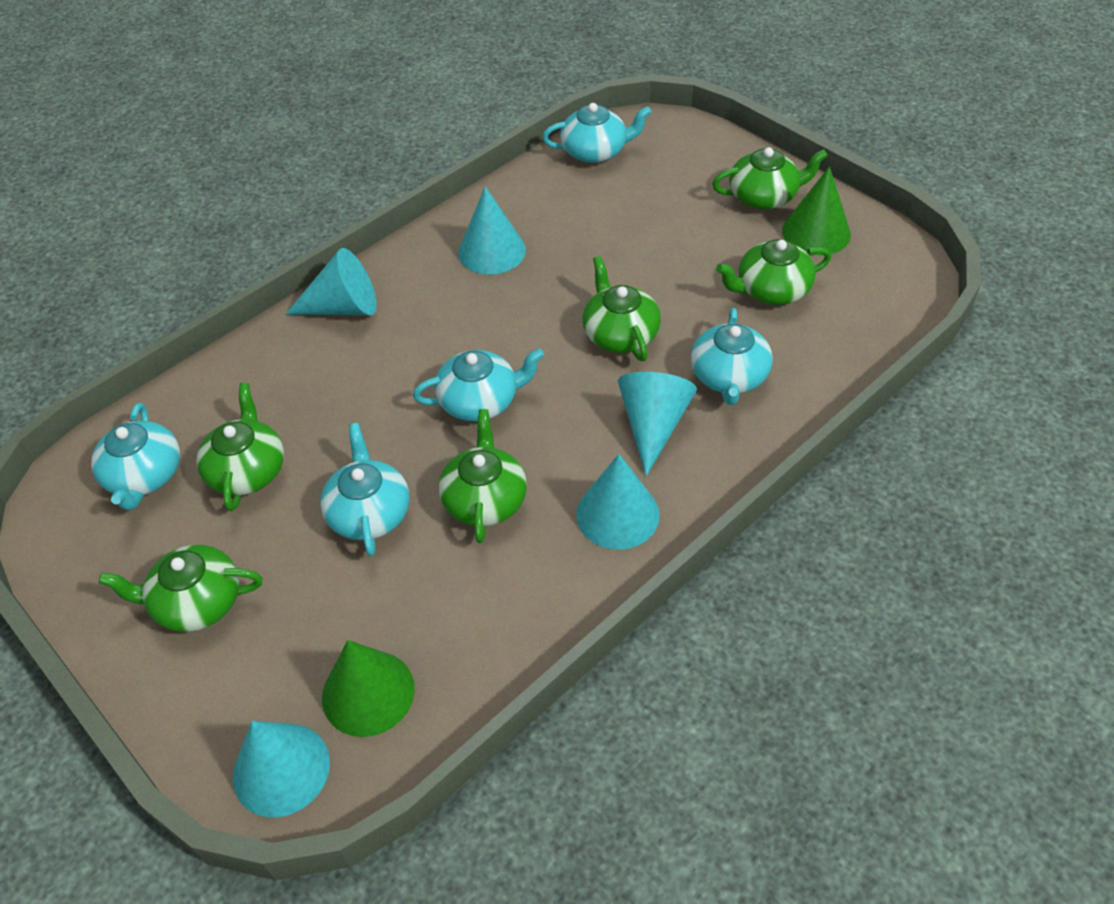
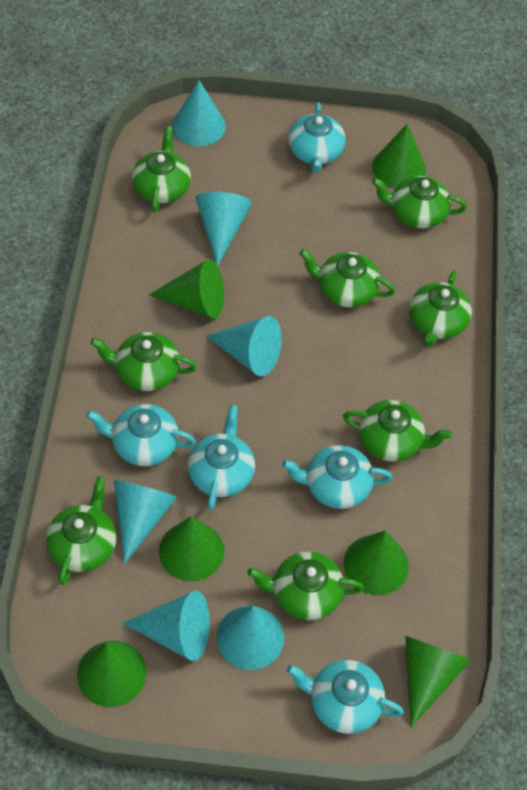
green cone: [322,640,414,737] [782,166,851,255] = 2 -> [77,641,147,707] [149,259,224,318] [159,516,224,582] [344,531,409,595] [372,123,426,189] [405,636,471,727] = 6
green teapot: [98,545,262,632] [196,383,284,511] [439,409,527,543] [583,256,661,361] [712,147,828,209] [716,239,831,305] = 6 -> [46,476,117,585] [91,332,197,391] [132,126,191,212] [247,552,364,620] [299,249,395,307] [343,400,452,462] [372,176,467,228] [410,271,472,347] = 8
turquoise cone: [233,721,330,818] [286,248,377,315] [458,186,526,275] [576,454,660,550] [618,372,697,476] = 5 -> [114,480,177,564] [123,591,210,661] [172,80,226,146] [195,192,252,266] [207,316,282,376] [217,606,284,670] = 6

